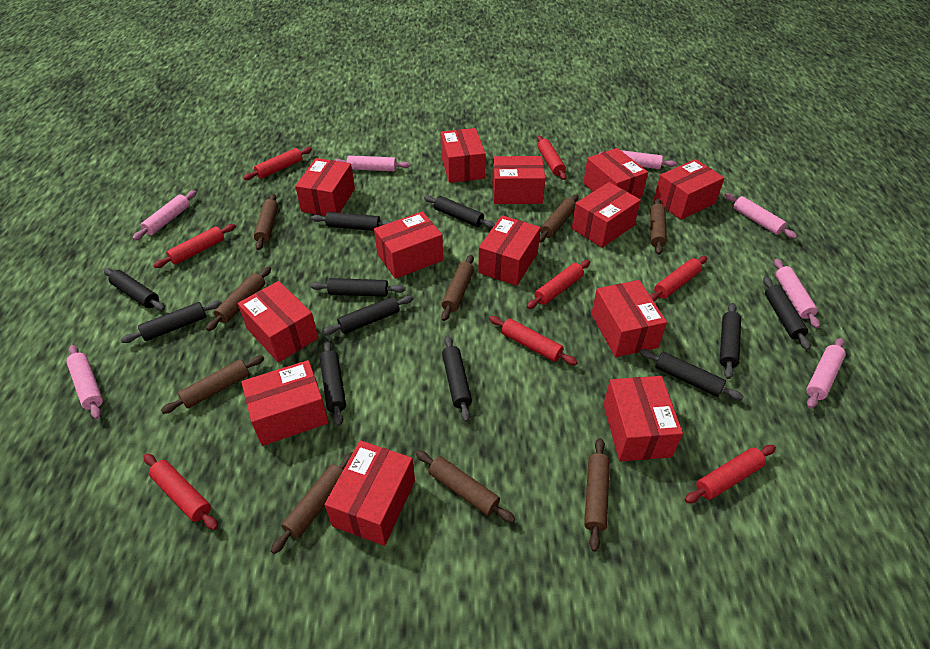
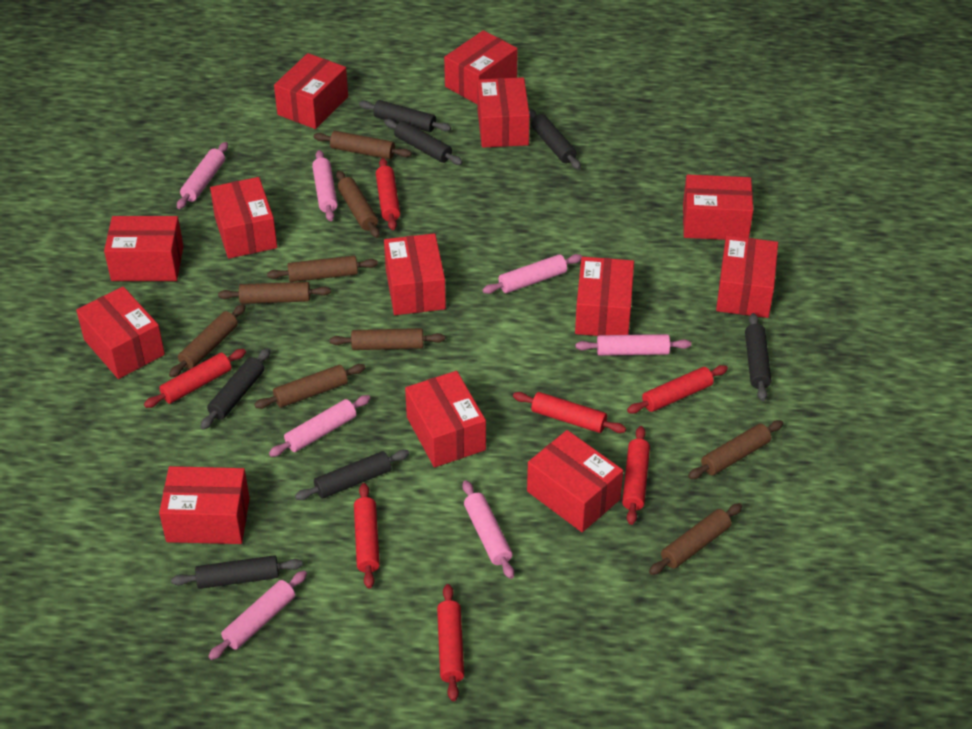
black rolling pin: [104,268,165,311] [120,301,222,343] [311,212,392,231] [311,278,405,297] [320,340,346,426] [322,295,414,335] [424,195,495,228] [442,335,472,422] [639,349,744,400] [720,303,741,379] [763,276,811,350] = 11 -> [171,555,303,589] [201,348,270,430] [295,450,409,500] [359,100,451,132] [384,119,463,165] [529,109,581,169] [745,313,771,401] = 7
red rolling pin: [143,453,218,530] [153,224,236,268] [243,147,312,180] [489,316,577,365] [527,260,590,309] [537,136,566,180] [650,256,707,301] [685,445,776,503] = 8 -> [144,349,246,408] [354,483,380,589] [376,158,400,230] [437,584,464,701] [513,392,626,433] [622,426,650,525] [627,365,728,414] = 7

